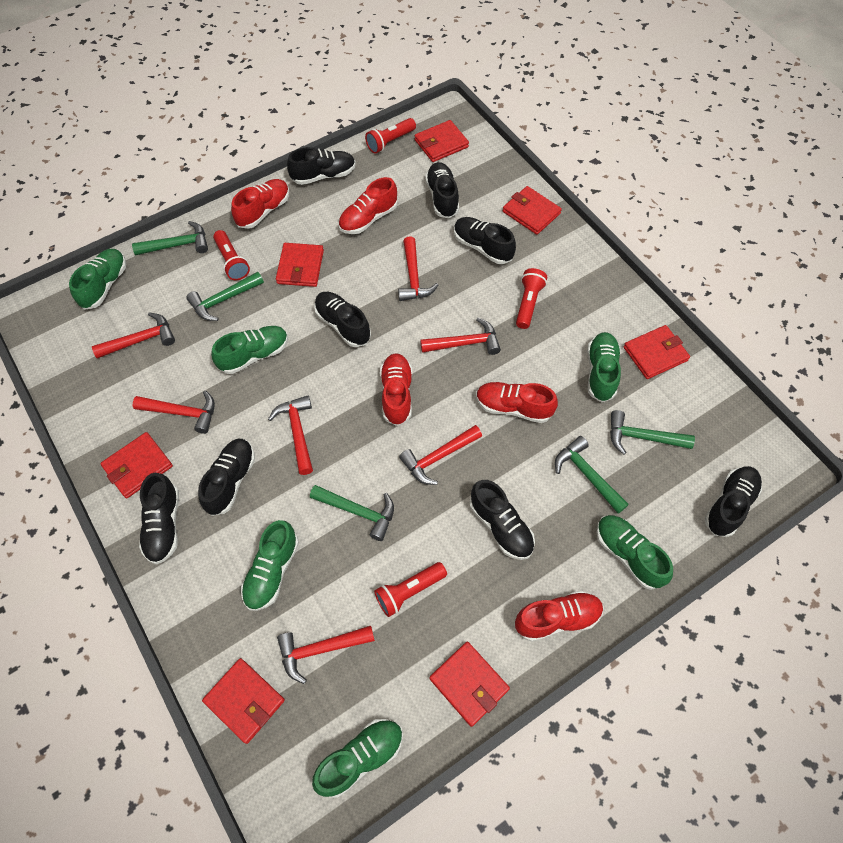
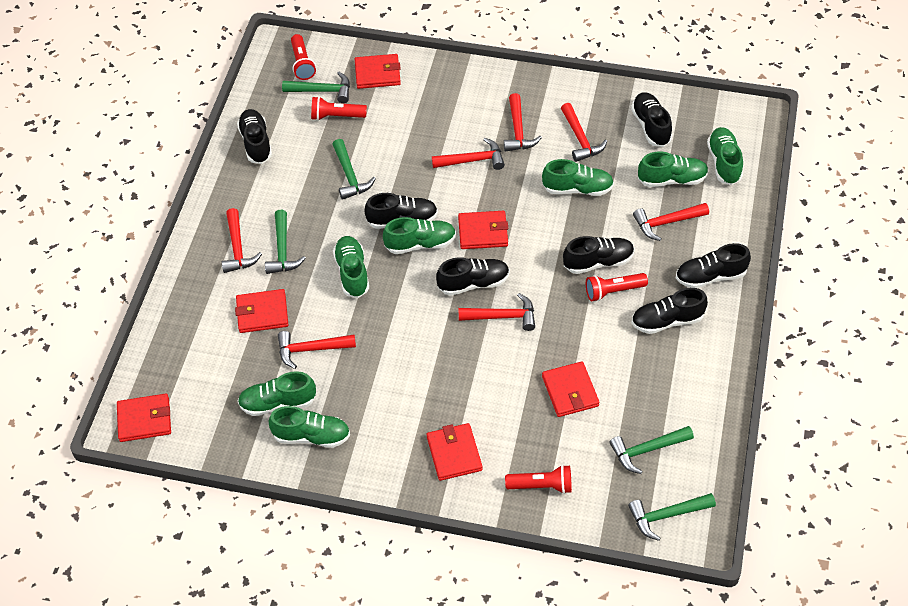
black shoe: [139,473,179,564] [198,439,255,516] [287,147,356,185] [314,292,371,347] [425,162,459,218] [454,217,516,264] [470,480,535,560] [704,466,762,537] = 8 -> [237,109,272,164] [364,193,438,229] [436,257,510,296] [563,236,634,274] [631,92,672,147] [631,288,708,334] [676,243,751,288] = 7
green shoe: [69,249,126,310] [211,326,288,374] [241,520,299,611] [312,719,403,798] [587,332,621,402] [596,515,673,590] = 6 -> [238,371,316,416] [269,406,350,448] [333,236,369,298] [383,217,456,254] [542,159,614,196] [638,151,709,187] [707,127,743,185] = 7
red shoe: [231,179,289,229] [338,177,398,234] [380,353,412,426] [476,382,558,423] [515,591,604,642] = 5 -> none = 0
red wallet: [100,432,173,498] [202,658,285,744] [276,243,324,287] [415,120,469,162] [430,642,510,727] [503,186,562,235] [623,325,690,379] = 7 -> [117,394,171,442] [235,289,288,333] [355,54,401,89] [427,423,483,481] [458,211,508,249] [542,361,600,417] = 6

